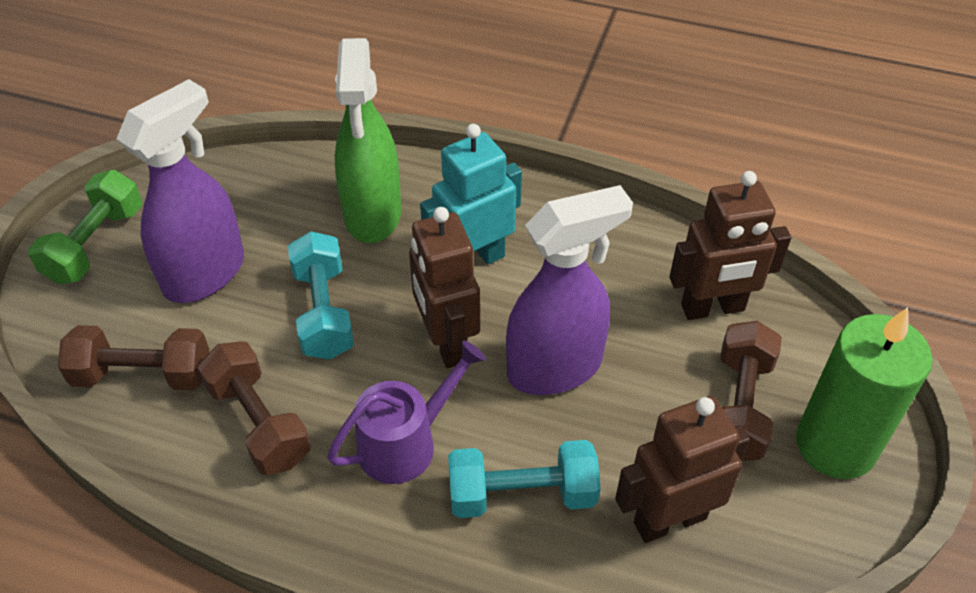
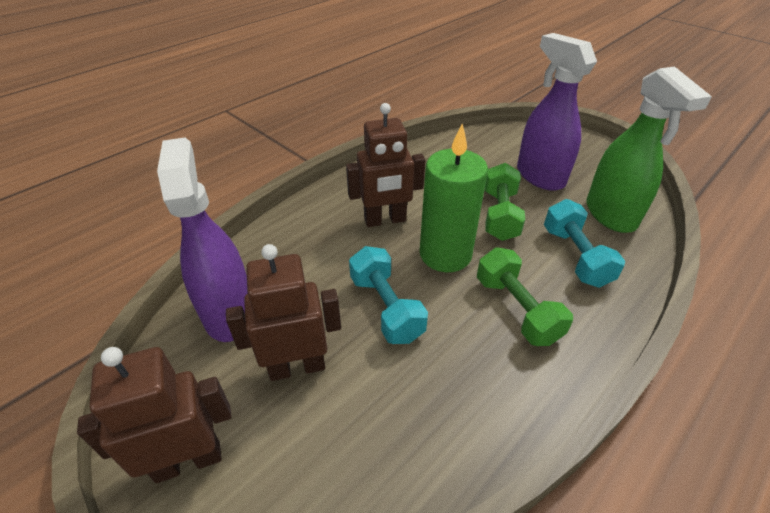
brown dumbbell: [58,325,209,391] [198,341,311,475] [720,321,782,461] = 3 -> none = 0
green dumbbell: [28,170,142,284] = 1 -> [477,247,573,346] [485,163,525,241] = 2
purple watering can: [327,340,486,484] = 1 -> none = 0
turquoise robot: [420,124,522,264] = 1 -> none = 0

